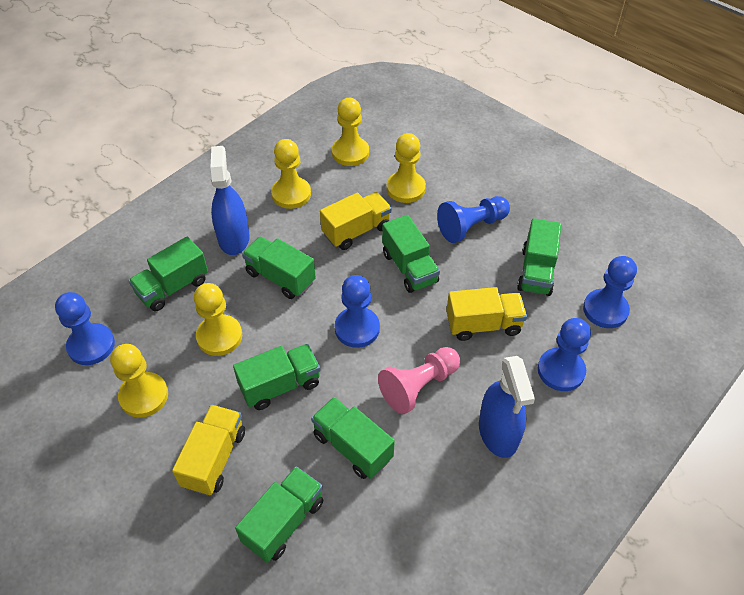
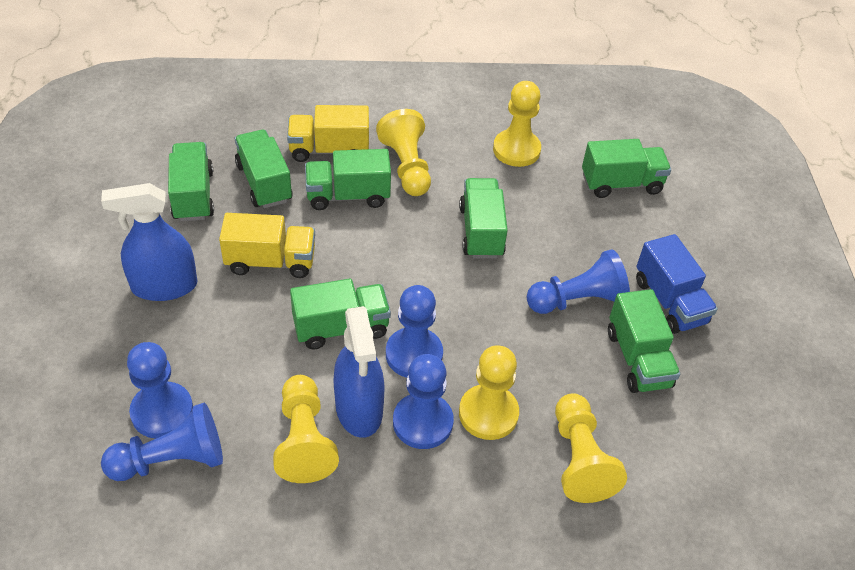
blue truck: none = 0 -> [636,234,718,334] = 1
pink pawn: [378,347,460,414] = 1 -> none = 0
yellow truck: [172,405,245,496] [320,192,392,250] [446,287,527,341] = 3 -> [219,213,315,278] [287,105,369,162] = 2

